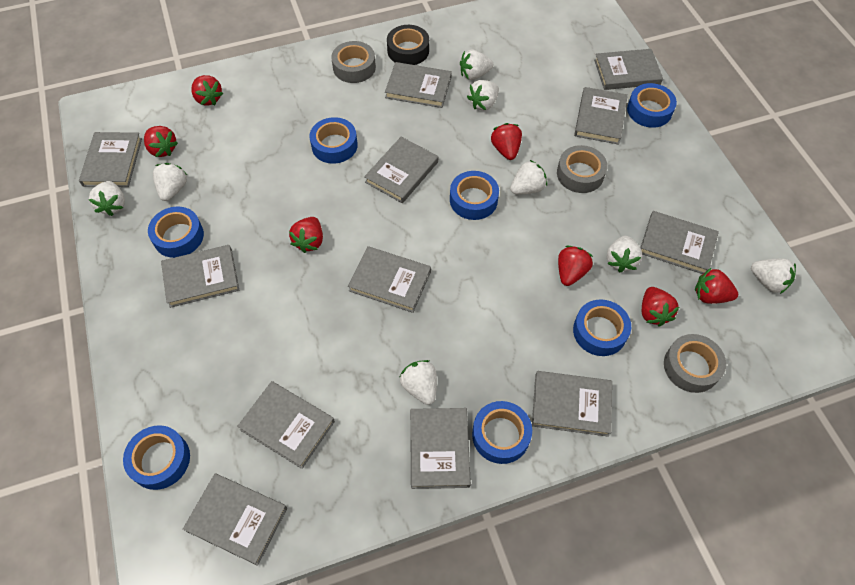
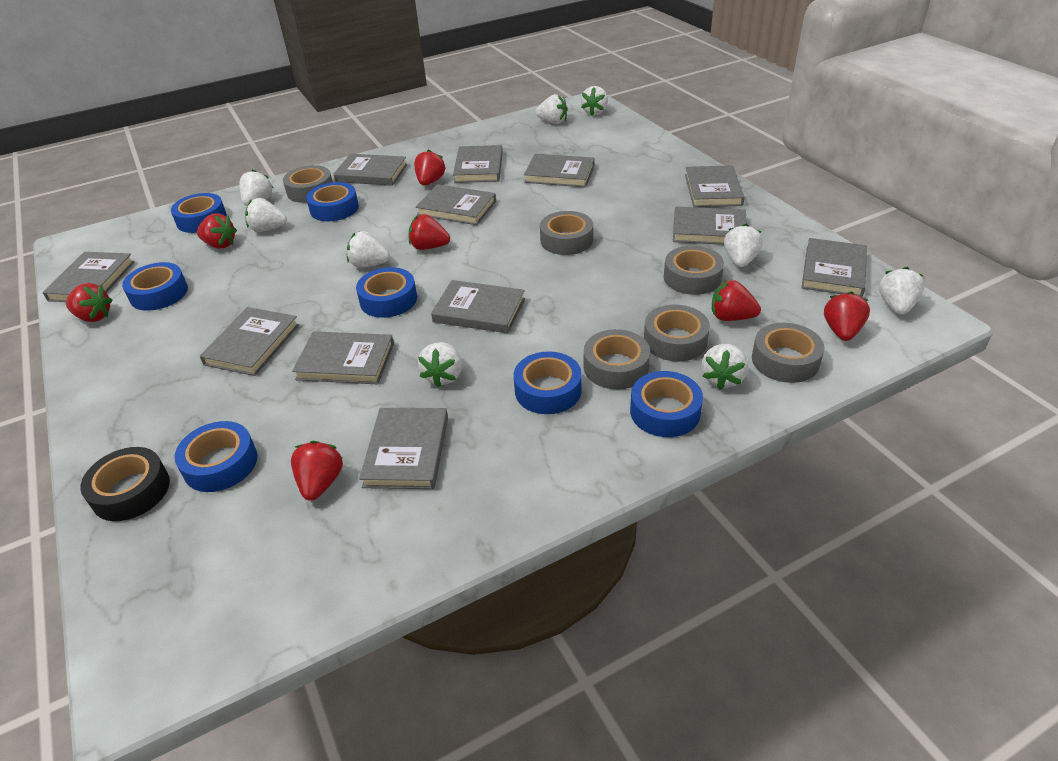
grey tape: [331,41,376,83] [557,145,608,193] [664,334,726,393] = 3 -> [283,165,333,203] [540,211,593,255] [584,329,650,389] [644,305,710,362] [664,246,724,295] [752,323,825,383] = 6
white strawberry: [89,181,125,216] [153,163,187,201] [400,360,437,405] [460,49,493,80] [467,80,499,110] [510,160,547,194] [607,236,642,273] [751,259,796,294] = 8 -> [239,170,273,206] [245,198,287,232] [347,231,390,268] [418,342,462,388] [535,94,567,124] [581,86,608,115] [701,344,748,390] [724,224,763,267] [879,267,925,315] = 9

